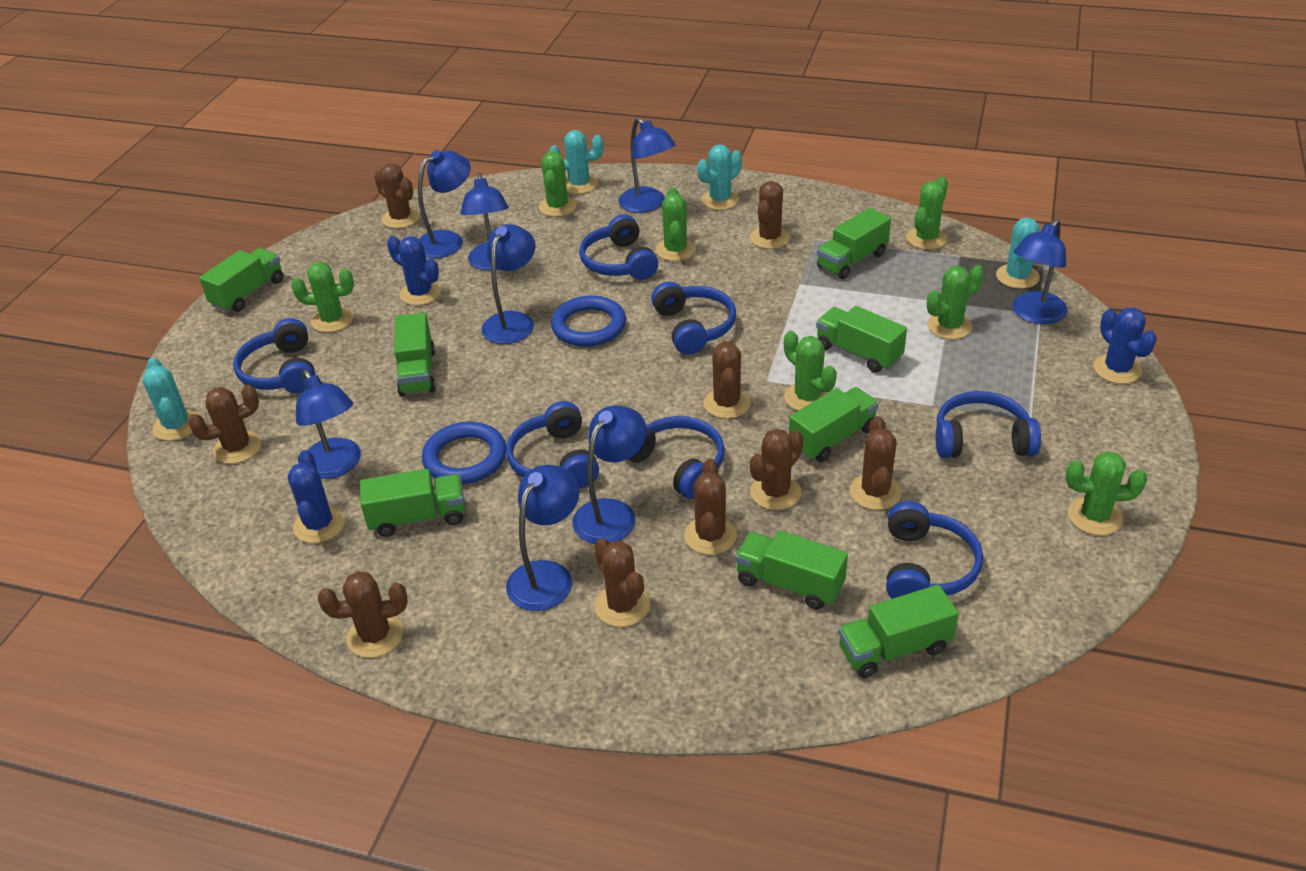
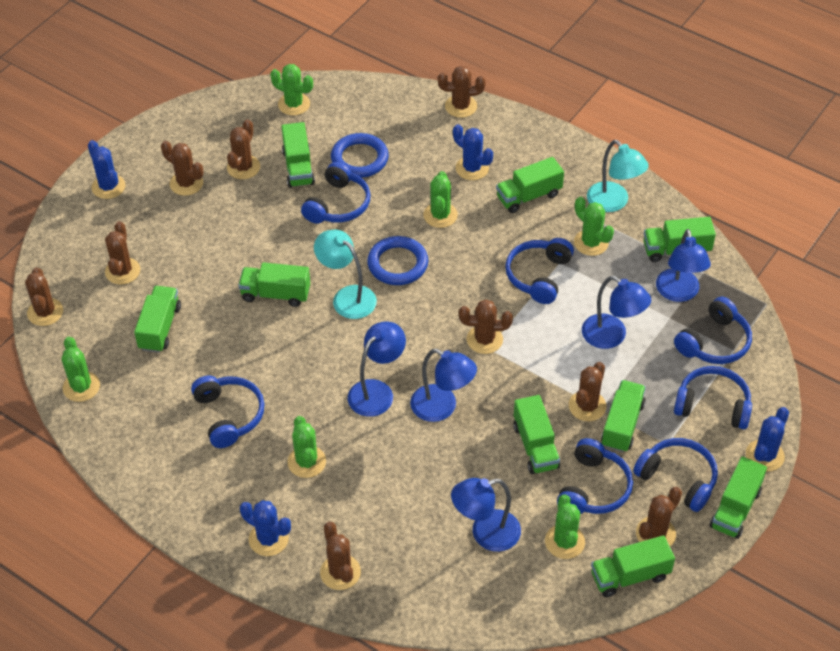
blue cactus: [288,450,345,543] [387,236,441,306] [1094,307,1157,384] = 3 -> [88,140,126,199] [240,500,291,556] [453,124,493,180] [746,407,789,472] = 4
blue lamp: [296,370,361,479] [418,150,471,258] [461,173,509,270] [481,224,535,344] [506,465,579,611] [572,405,647,544] [619,117,676,213] [1013,219,1068,324] = 8 -> [348,321,406,417] [410,349,477,422] [451,478,521,552] [582,276,651,349] [656,229,711,302] = 5
green cactus: [291,262,354,333] [539,152,577,217] [656,187,696,261] [784,331,837,411] [906,177,948,250] [927,265,984,339] [1066,451,1147,536] = 7 -> [62,337,100,402] [270,64,313,115] [287,416,326,478] [423,171,458,228] [545,494,585,559] [574,197,614,256] = 6
green truck: [199,248,283,312] [360,469,465,537] [394,313,436,396] [735,530,848,610] [789,387,879,462] [816,306,907,373] [817,208,891,279] [838,585,959,678] = 8 -> [134,286,181,353] [238,262,310,307] [281,122,315,188] [496,157,564,213] [513,395,560,474] [591,535,675,597] [601,380,646,452] [644,217,716,262] [710,456,767,539] = 9
turquoise cactus: [143,358,199,441] [549,130,603,194] [697,144,742,210] [996,218,1040,289] = 4 -> none = 0
turquoise lamp: none = 0 -> [314,230,377,319] [587,140,649,212] = 2

